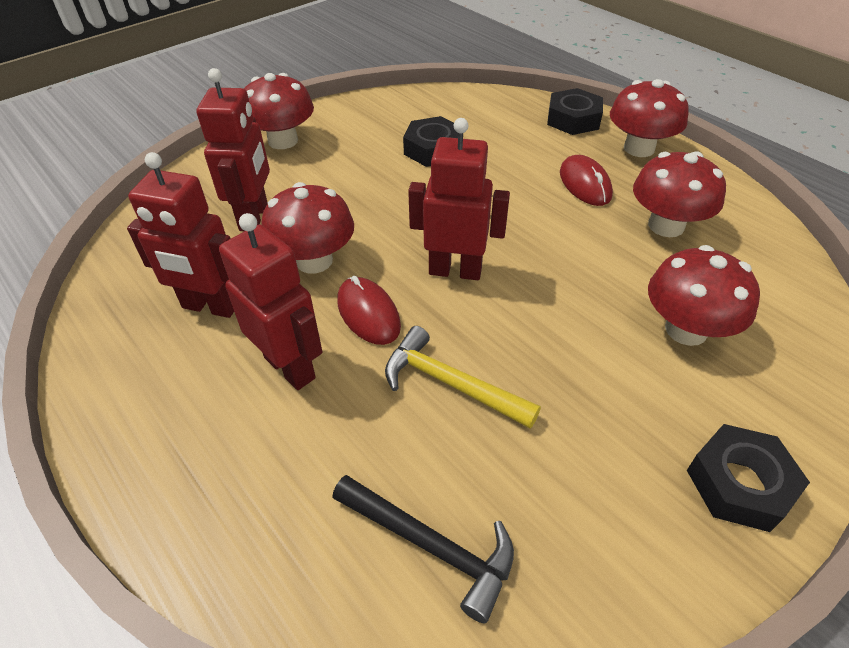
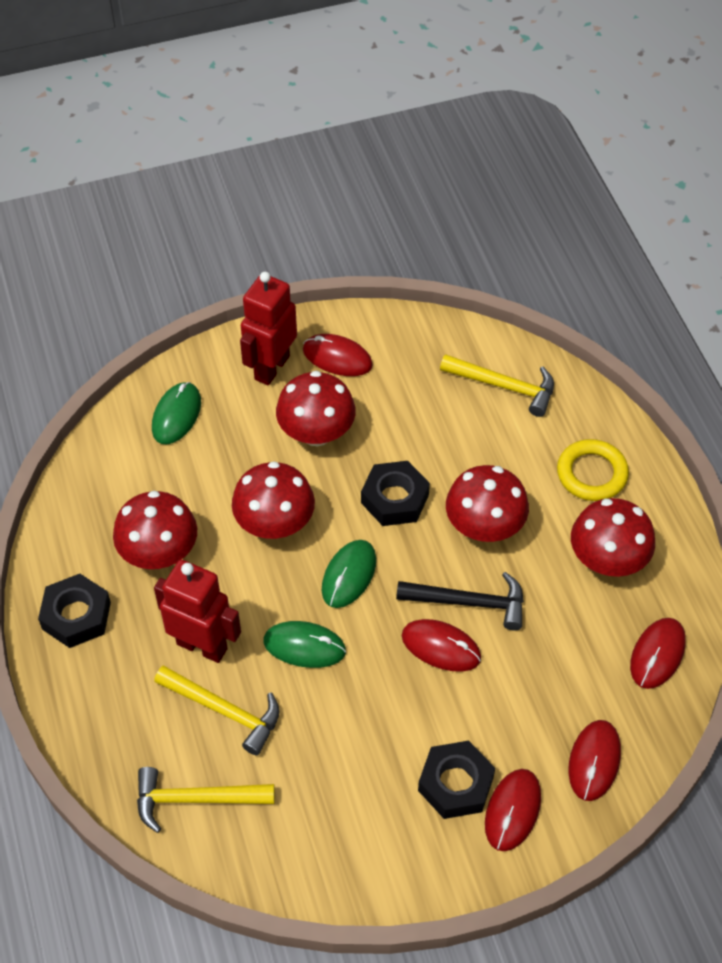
green mouse: none = 0 -> [152,382,201,444] [263,621,346,668] [322,540,376,608] = 3
red mouse: [337,276,401,345] [560,155,613,206] = 2 -> [303,334,373,376] [402,619,481,672] [485,769,541,851] [569,720,621,801] [630,618,686,689] = 5
red robot: [127,152,234,318] [197,68,270,231] [219,213,322,390] [408,118,510,280] = 4 -> [154,560,241,663] [240,272,297,385] = 2
yellow hammer: [385,326,541,429] = 1 -> [137,767,275,833] [154,665,279,756] [440,354,554,417] = 3
yellow ring: none = 0 -> [557,439,629,501] = 1

